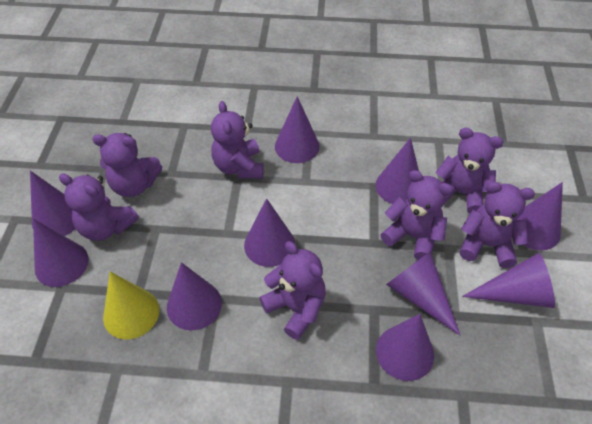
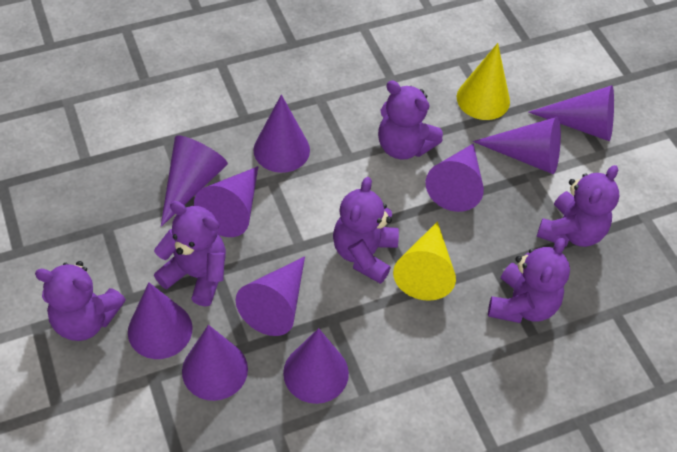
purple teddy bear: [59,173,139,241] [92,133,162,197] [211,101,264,179] [260,241,326,340] [380,170,453,260] [435,128,503,214] [459,182,535,268] = 7 -> [35,261,126,341] [154,201,226,306] [333,177,399,284] [378,81,443,160] [488,238,570,323] [537,165,619,247] = 6
yellow cone: [103,272,159,339] = 1 -> [393,222,456,301] [457,43,510,120] = 2

